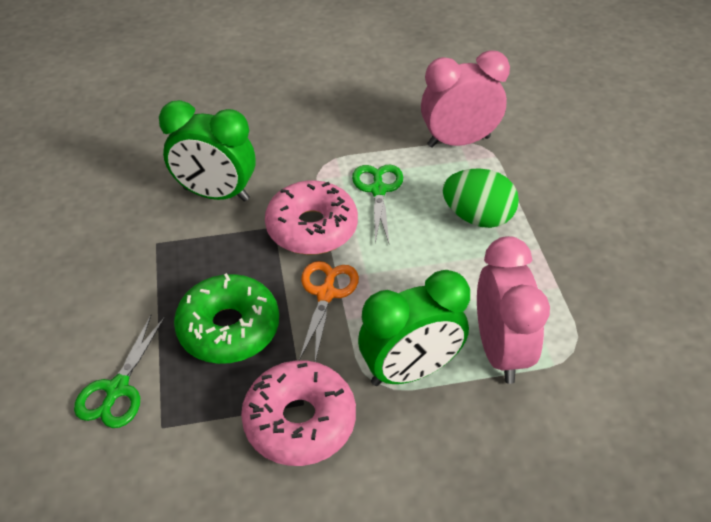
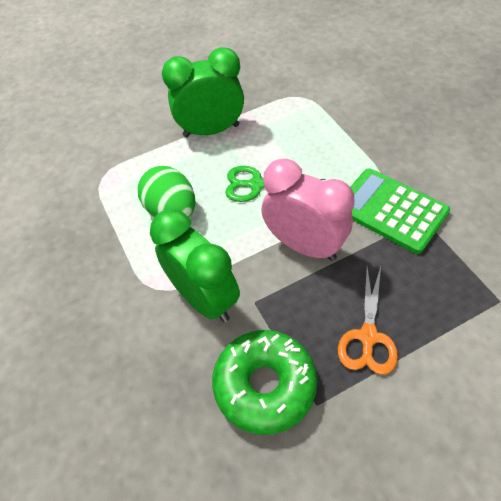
green calculator: none = 0 -> [351,168,450,254] = 1
green scissors: [74,315,165,428] [352,165,403,243] = 2 -> [225,166,325,202] = 1
pink clock: [421,50,510,148] [477,236,550,384] = 2 -> [261,159,354,261] = 1
pink donut: [241,360,356,466] [265,180,358,255] = 2 -> none = 0

